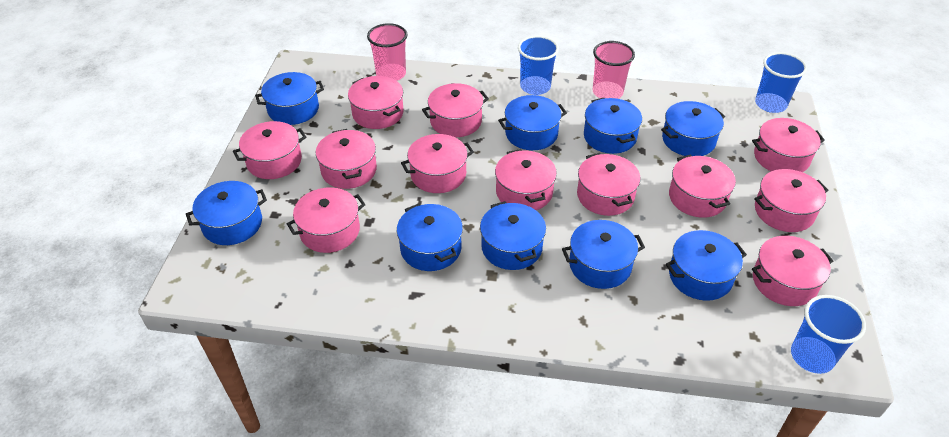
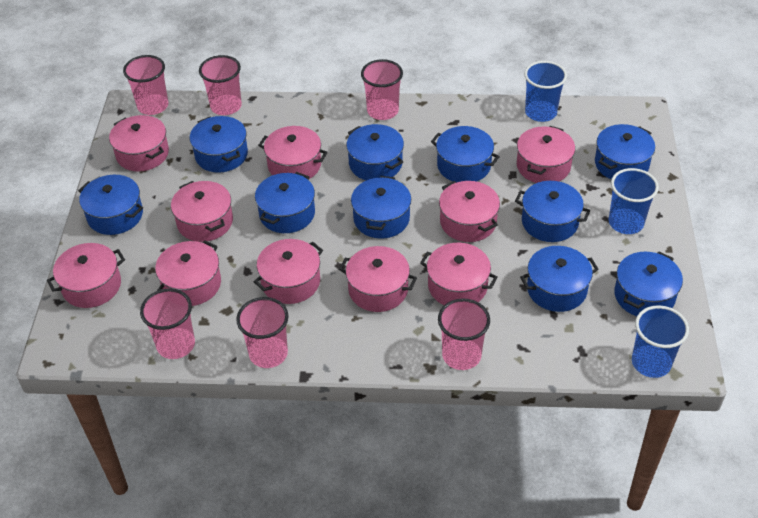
blue pot: [186,181,267,245] [255,72,324,125] [397,204,463,271] [480,201,546,270] [498,95,567,150] [562,220,645,289] [584,98,642,154] [661,101,725,156] [666,230,747,301] = 9 -> [78,175,143,235] [190,116,248,173] [255,172,315,233] [346,124,404,180] [351,176,411,239] [431,126,500,183] [515,181,590,242] [520,246,599,312] [595,124,655,179] [614,252,683,316] = 10
pink cup: [367,23,407,81] [593,41,635,99] = 2 -> [123,55,168,115] [140,288,195,359] [199,55,242,115] [236,297,289,368] [361,59,403,120] [438,298,490,370] = 6
pink pot: [233,121,306,179] [287,187,366,253] [316,129,377,189] [348,76,404,129] [401,134,474,193] [422,83,489,137] [495,149,557,210] [577,153,640,216] [669,154,736,218] [752,118,825,172] [752,236,833,306] [754,169,828,232] = 12 -> [47,243,125,308] [109,115,169,172] [155,240,221,306] [171,181,233,242] [254,239,323,304] [258,126,328,179] [339,246,417,312] [420,243,498,305] [439,181,500,242] [517,126,575,183] = 10

